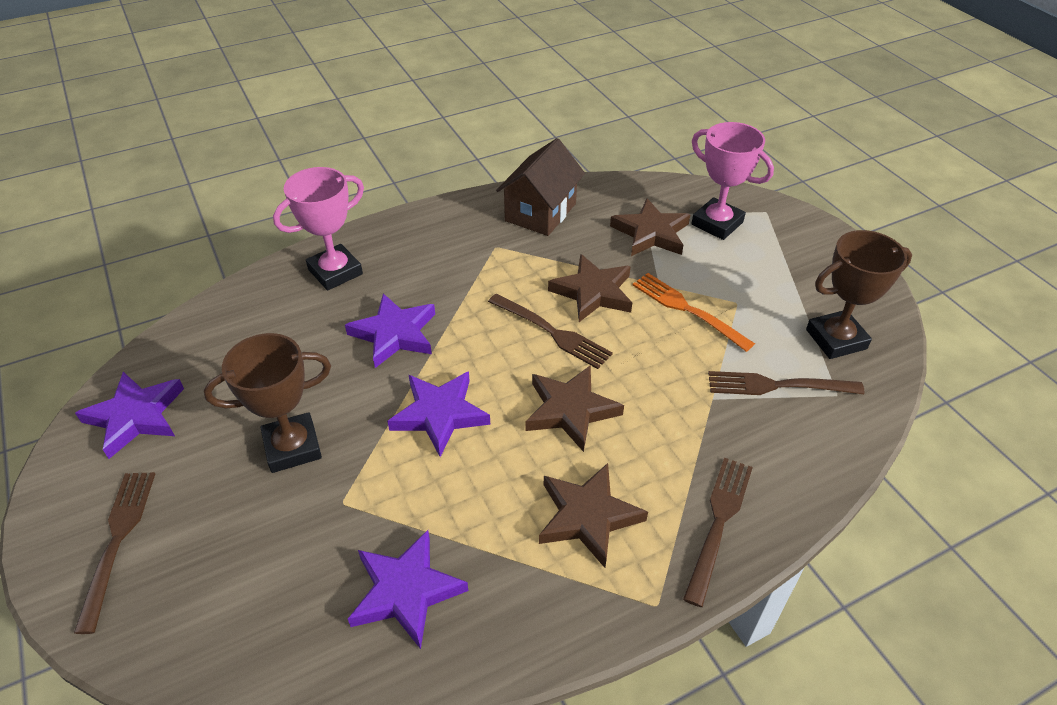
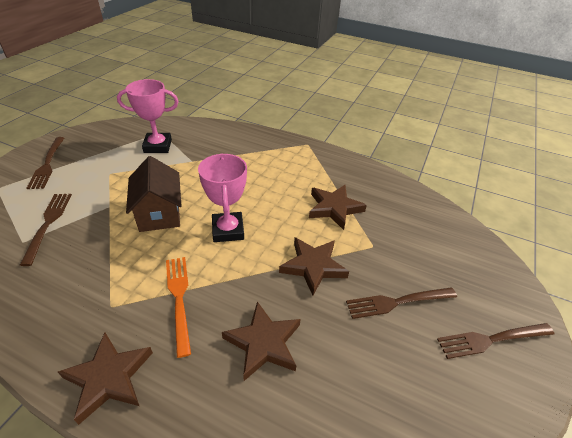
brown trophy: [204,333,331,473] [806,230,912,359] = 2 -> none = 0
purple star: [75,372,184,459] [345,293,435,368] [348,530,468,649] [387,371,490,457] = 4 -> none = 0

